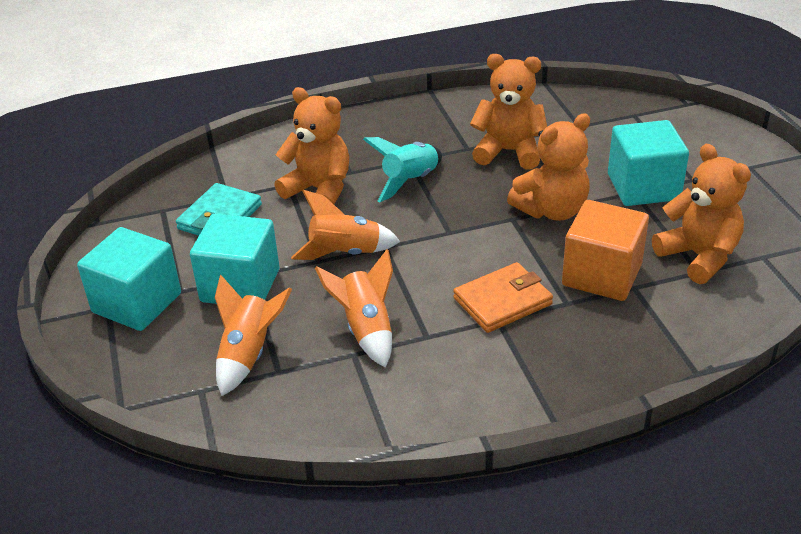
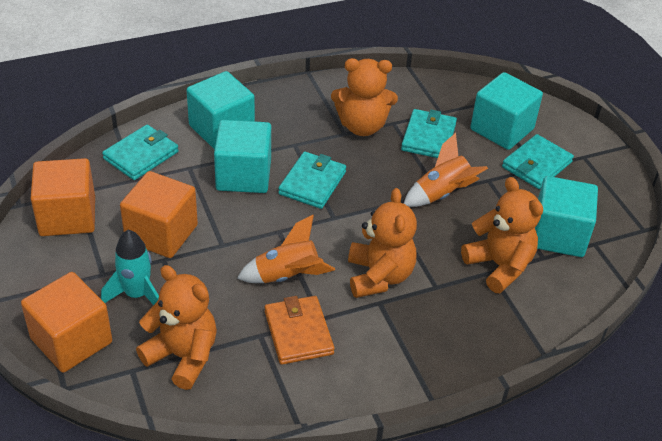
orange cube: [562,200,649,301] = 1 -> [21,272,112,373] [31,158,95,236] [120,171,198,258] = 3
orange rocket: [215,275,292,396] [291,190,400,260] [315,249,393,367] = 3 -> [237,215,335,283] [404,133,488,207] = 2
turquoise cube: [77,227,181,331] [190,214,279,304] [608,120,689,206] = 3 -> [187,71,255,149] [214,120,271,193] [470,72,543,150] [535,176,598,257] = 4
turquoise wallet: [176,183,262,236] = 1 -> [102,125,179,180] [278,152,346,209] [401,109,457,158] [502,134,574,189] = 4

